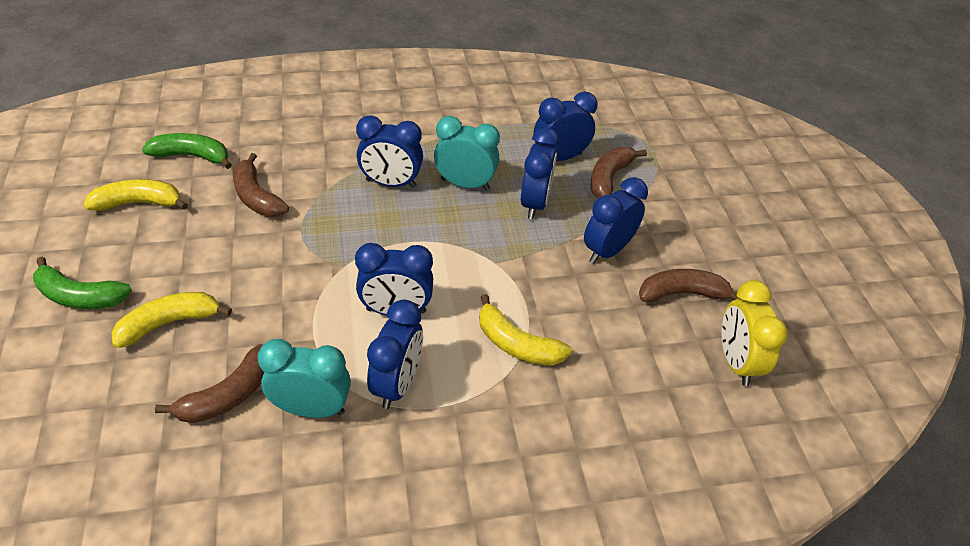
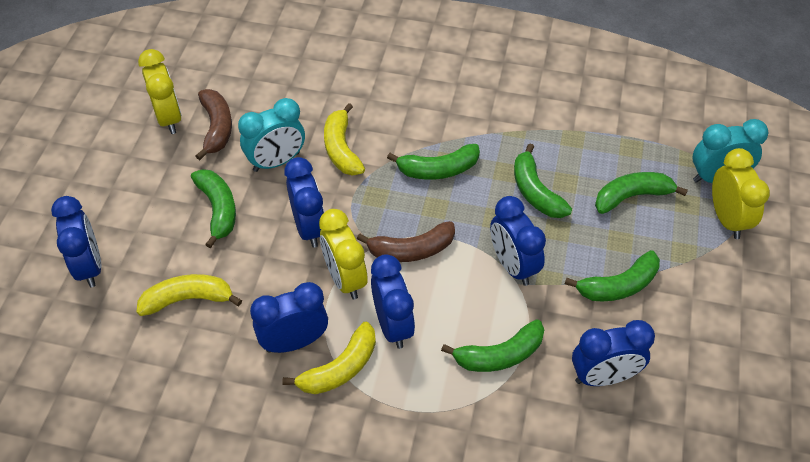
brown banana: [155,344,264,423] [233,153,289,217] [591,147,647,198] [639,269,740,303] = 4 -> [196,89,232,160] [357,221,455,262] = 2
green banana: [33,257,132,309] [142,133,232,169] = 2 -> [191,169,236,248] [387,144,480,180] [441,319,544,372] [514,143,572,218] [565,250,660,302] [595,172,688,214] = 6
yellow clock: [721,280,788,386] = 1 -> [138,49,182,134] [319,209,367,300] [712,148,770,239] = 3

